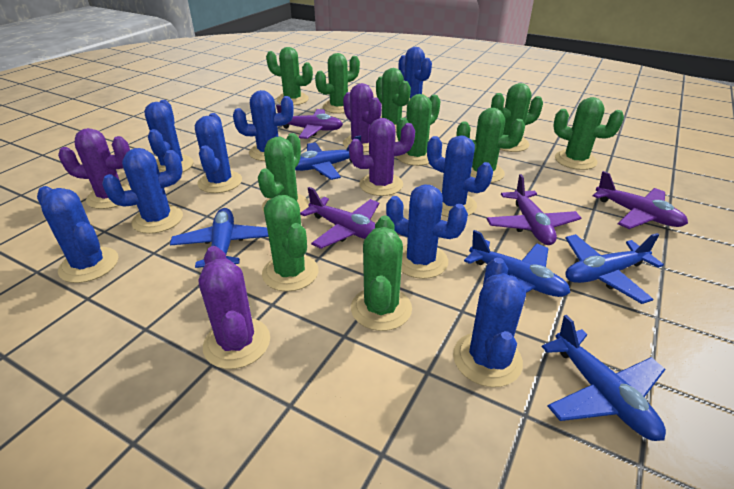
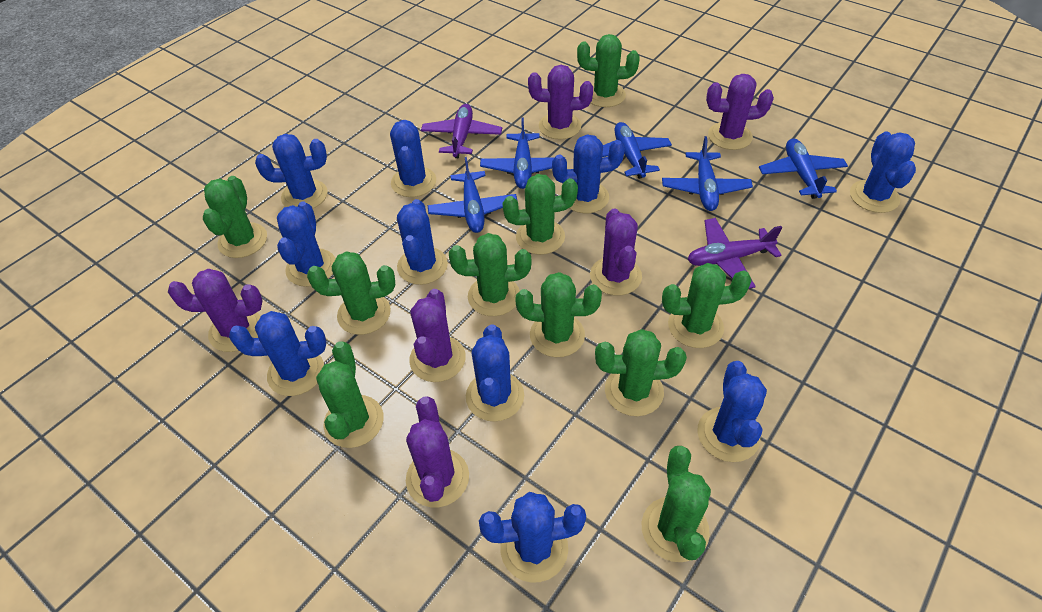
blue cactus: [37,186,118,283] [102,148,183,234] [144,100,194,172] [195,113,242,193] [233,90,294,161] [386,185,468,279] [399,47,432,104] [427,135,493,217] [453,258,526,387] = 9 -> [229,311,326,396] [255,134,328,209] [277,202,336,287] [390,120,436,197] [397,199,448,285] [466,324,524,422] [479,492,586,583] [552,135,625,213] [697,361,767,462] [850,132,916,213] = 10
purple cactus: [58,128,131,209] [199,246,270,369] [343,83,382,152] [349,118,415,196] = 4 -> [168,269,263,352] [406,397,469,507] [409,289,466,382] [528,65,593,139] [590,209,642,296] [706,74,774,150] = 6
purple plane: [276,105,343,139] [300,187,379,249] [487,174,581,245] [593,171,688,229] = 4 -> [421,104,502,158] [688,218,782,289] = 2

